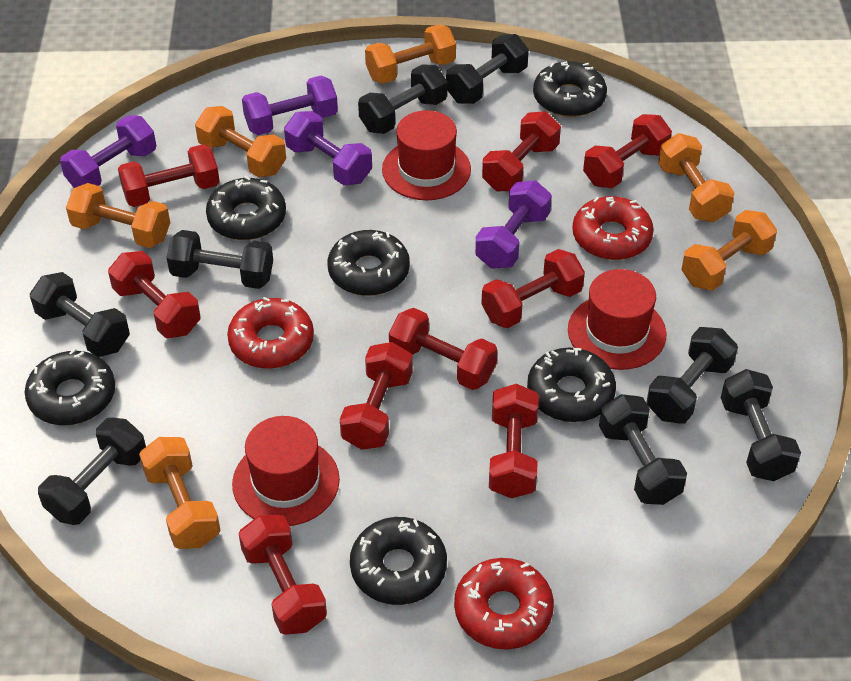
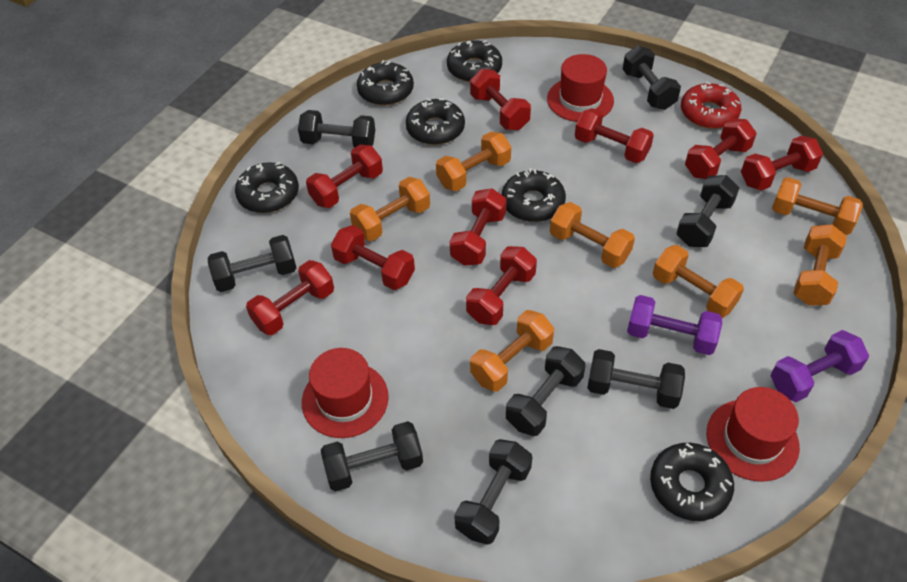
orange dumbbell: [66,183,170,248] [139,437,221,549] [195,106,286,178] [365,25,456,84] [658,133,735,223] [681,210,777,291] = 6 -> [350,177,430,241] [436,132,511,191] [470,310,554,392] [550,202,635,268] [653,245,744,318] [772,177,863,235] [793,224,847,306] = 7
purple dumbbell: [60,115,156,188] [242,75,338,135] [284,111,372,186] [475,180,552,269] = 4 -> [627,295,722,355] [771,330,869,402] = 2
red donut: [227,297,314,369] [454,558,554,649] [572,196,654,260] = 3 -> [681,82,741,129] = 1

